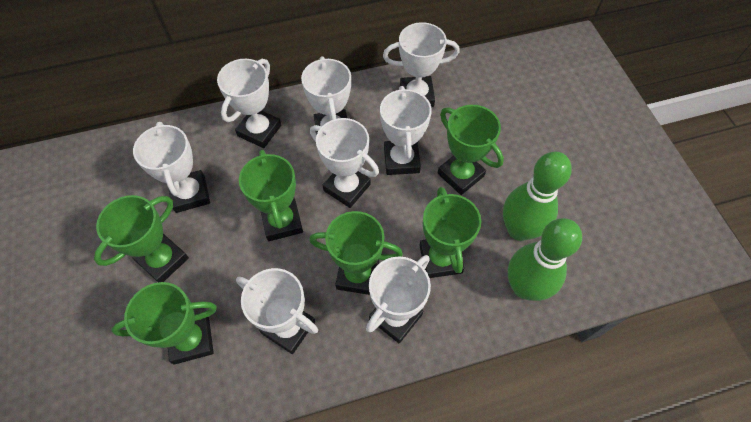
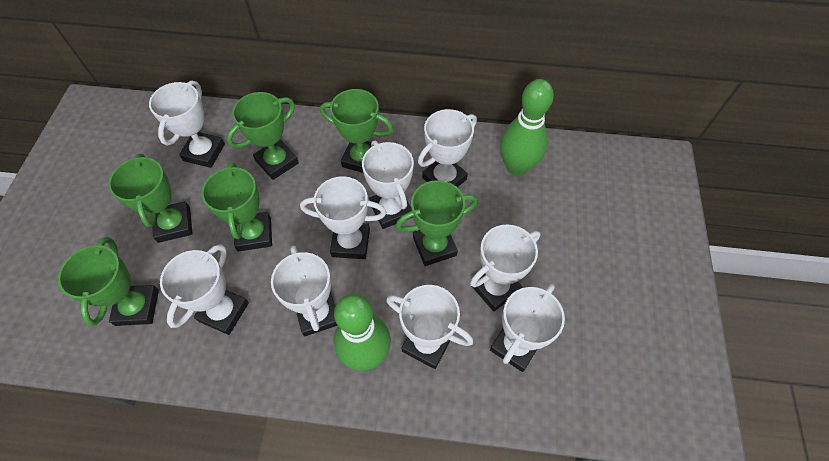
white trophy: [133,122,210,213] [217,59,281,148] [236,268,318,354] [301,56,351,133] [310,118,379,208] [366,255,431,343] [380,86,432,175] [383,22,460,107] = 8 -> [149,80,225,168] [160,244,249,335] [271,246,338,337] [300,176,387,259] [362,141,414,229] [386,285,473,369] [418,109,477,187] [470,224,540,311] [490,284,565,372] = 9

